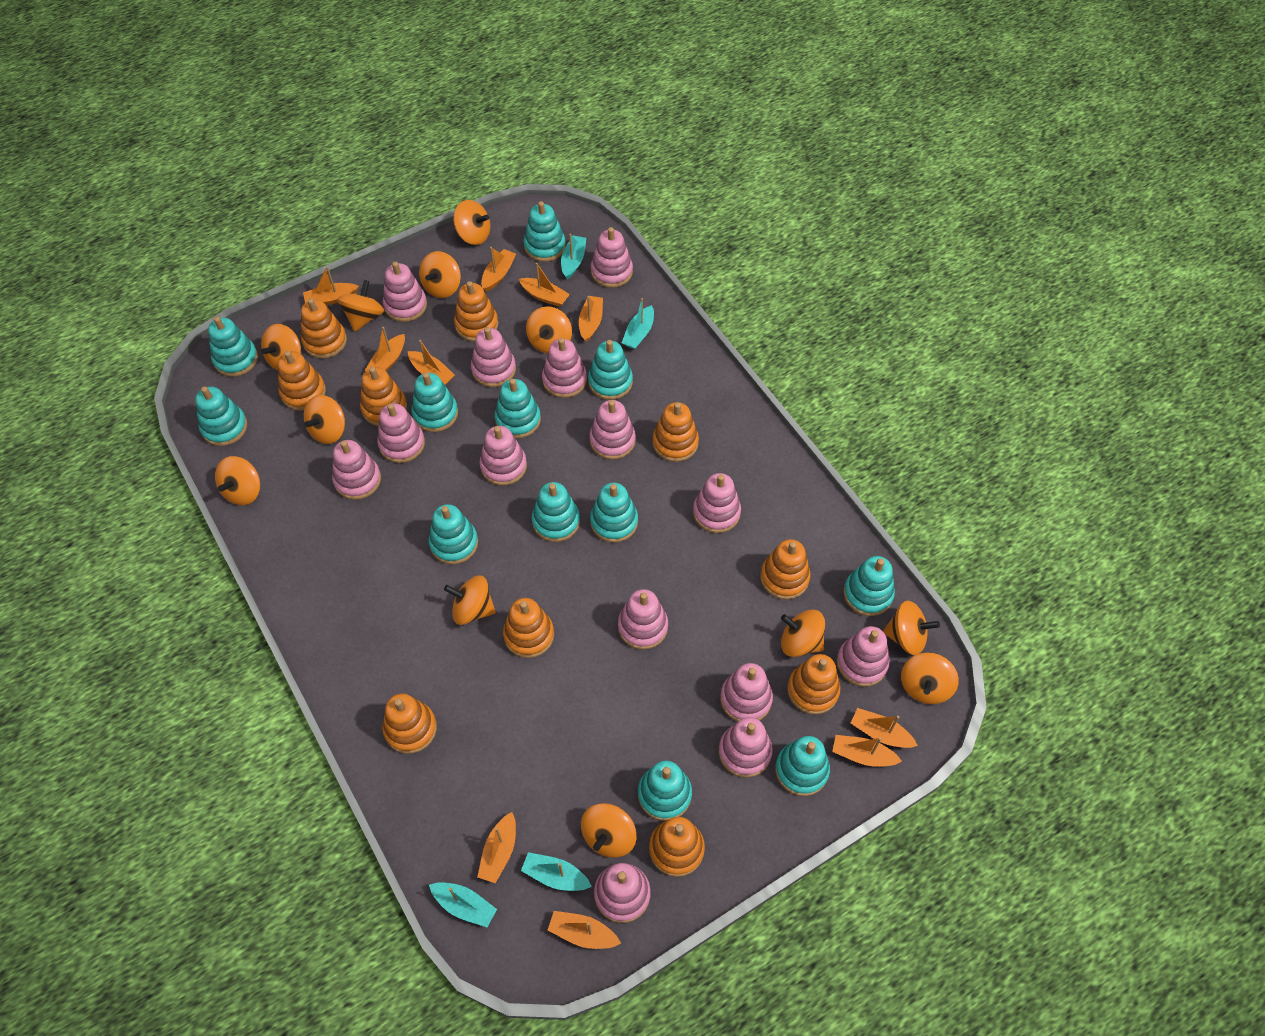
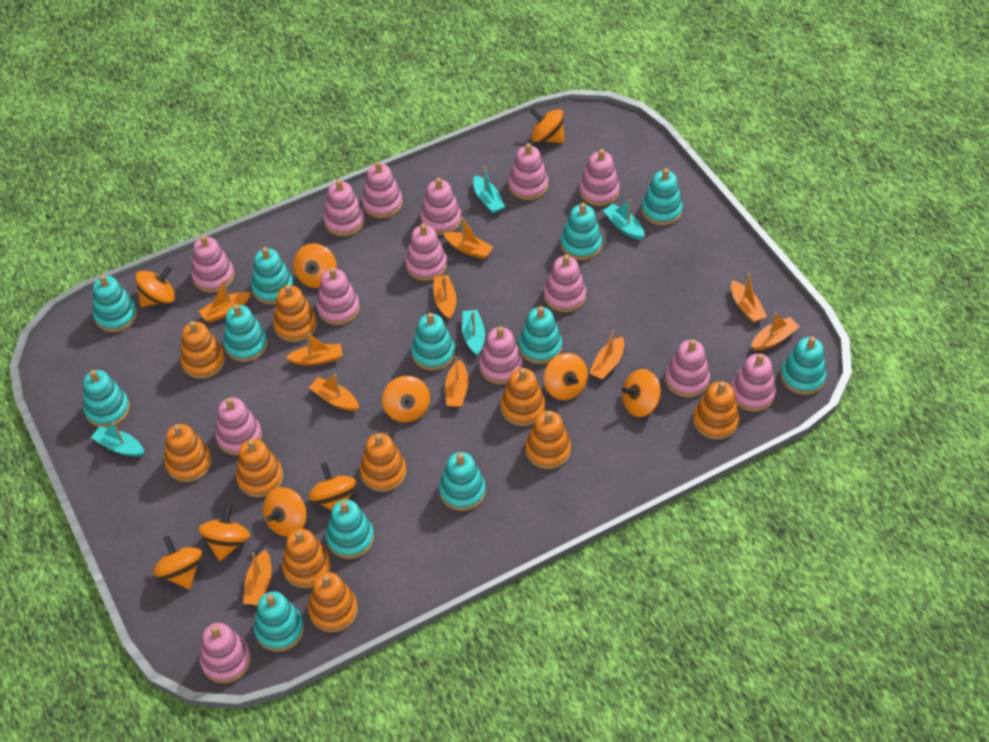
orange spinning top: [215,456,260,505] [261,324,301,370] [304,395,345,444] [338,280,384,332] [419,251,461,298] [444,575,496,625] [453,200,490,245] [526,306,572,353] [581,803,636,858] [781,610,825,657] [883,601,940,655] [901,652,959,704] = 12 -> [135,266,175,307] [153,536,202,589] [199,505,250,561] [263,487,307,537] [293,243,337,288] [308,462,356,511] [382,376,430,423] [530,108,564,143] [544,353,588,400] [622,369,661,417] = 10

